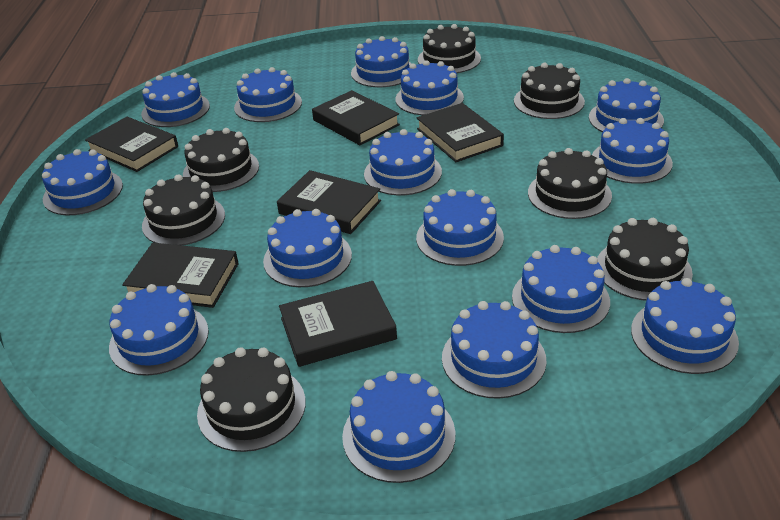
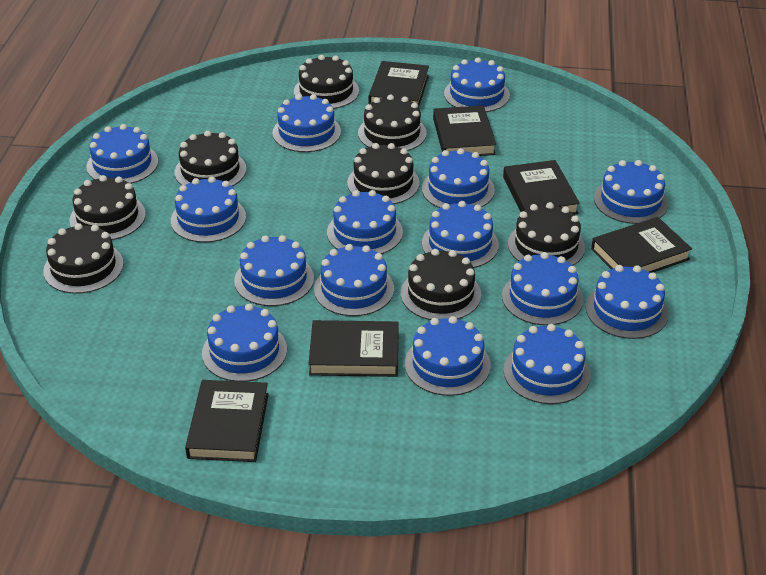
black cake: [142,174,225,245] [183,128,259,192] [197,347,306,452] [418,24,481,73] [514,63,585,119] [528,148,612,219] [597,218,693,301] = 7 -> [43,223,124,294] [69,175,146,240] [175,131,246,187] [294,55,359,109] [347,143,420,204] [358,95,427,151] [401,249,481,320] [508,202,585,266] = 8

